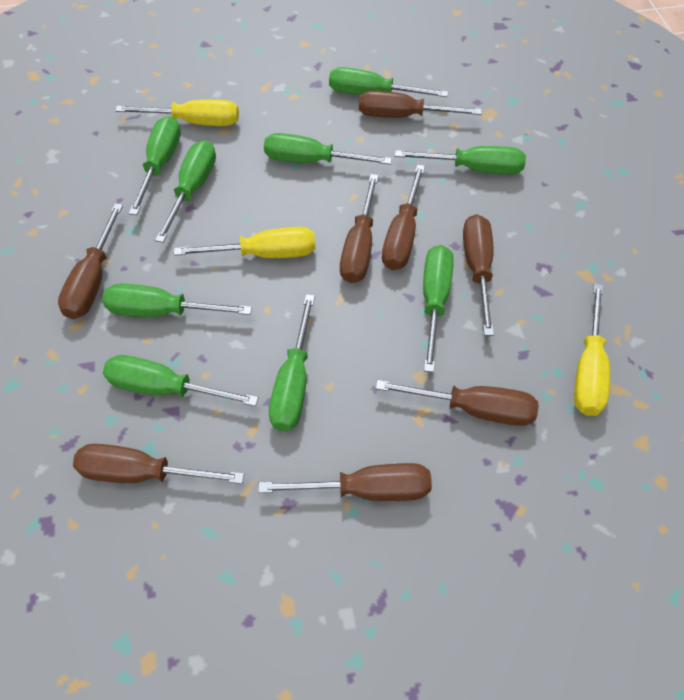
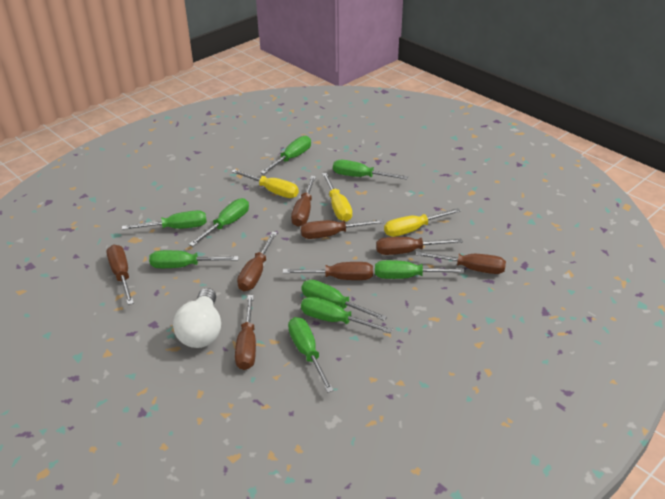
white light bulb: none = 0 -> [173,288,221,348] = 1

